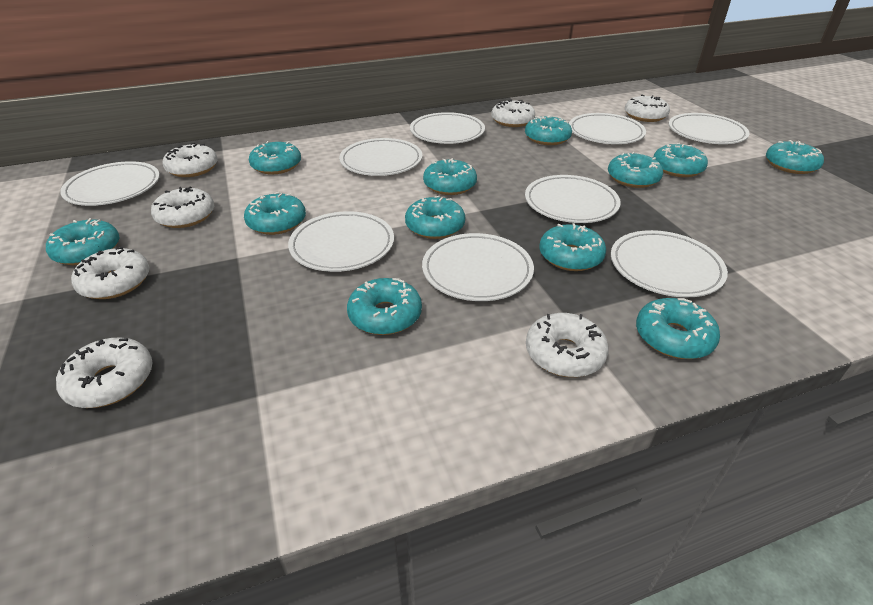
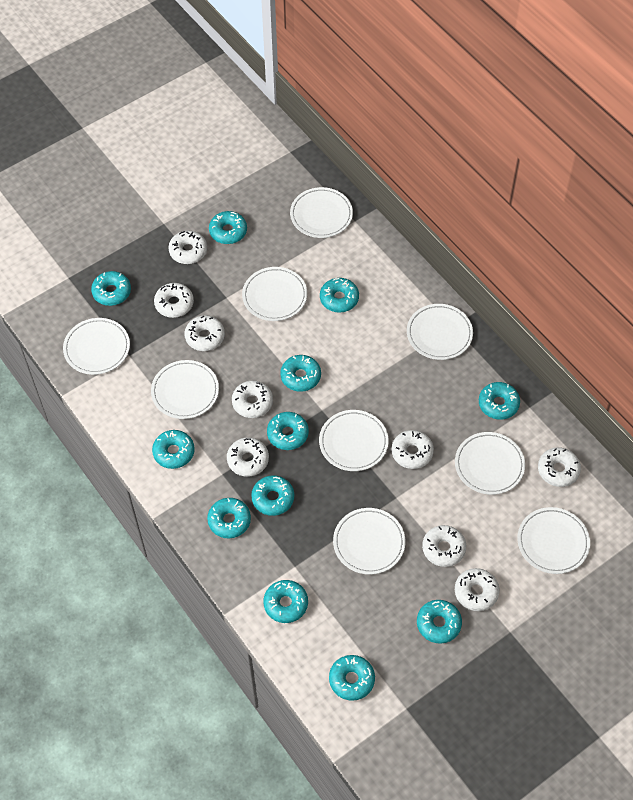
white donut: [56,338,153,408] [71,247,149,299] [151,187,214,228] [163,143,218,177] [491,100,535,127] [526,313,609,377] [625,94,670,122] = 7 -> [154,283,194,318] [168,231,207,264] [184,315,225,351] [227,437,269,477] [232,381,273,418] [392,430,434,469] [422,525,466,567] [455,568,499,611] [538,447,581,487] = 9

